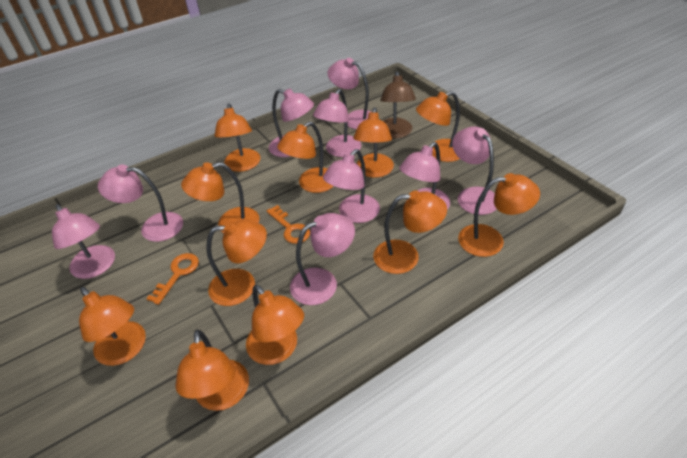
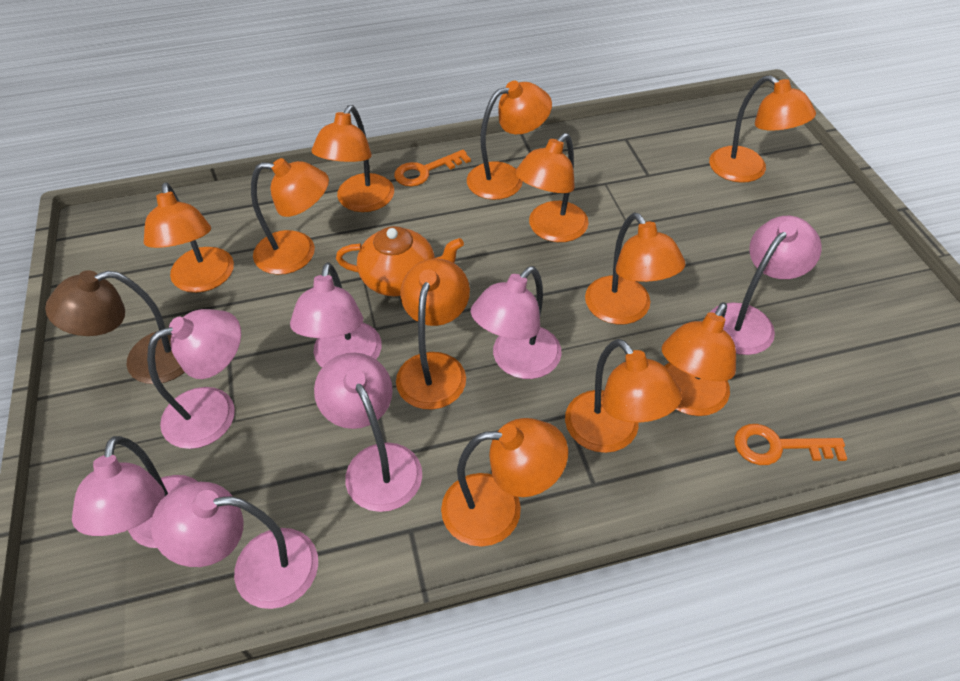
orange teapot: none = 0 -> [336,226,464,296] = 1
pink lamp: [52,204,115,279] [98,165,183,242] [269,89,314,157] [290,213,355,305] [313,89,361,157] [323,149,380,223] [327,58,371,129] [399,142,450,209] [452,126,496,215] = 9 -> [72,436,198,548] [147,309,241,449] [151,482,318,609] [290,262,382,367] [314,353,422,512] [471,266,562,379] [711,216,822,355] = 7

